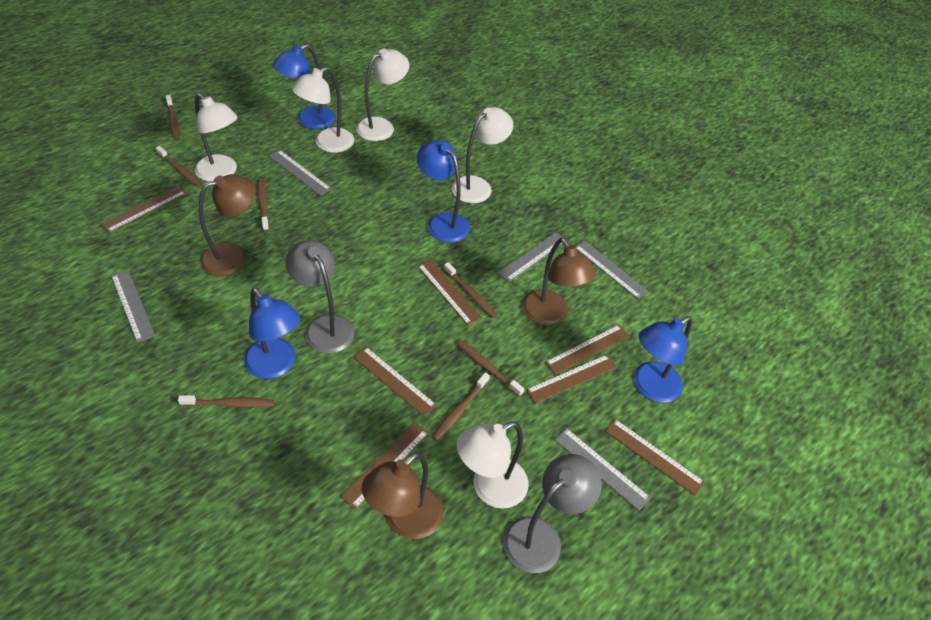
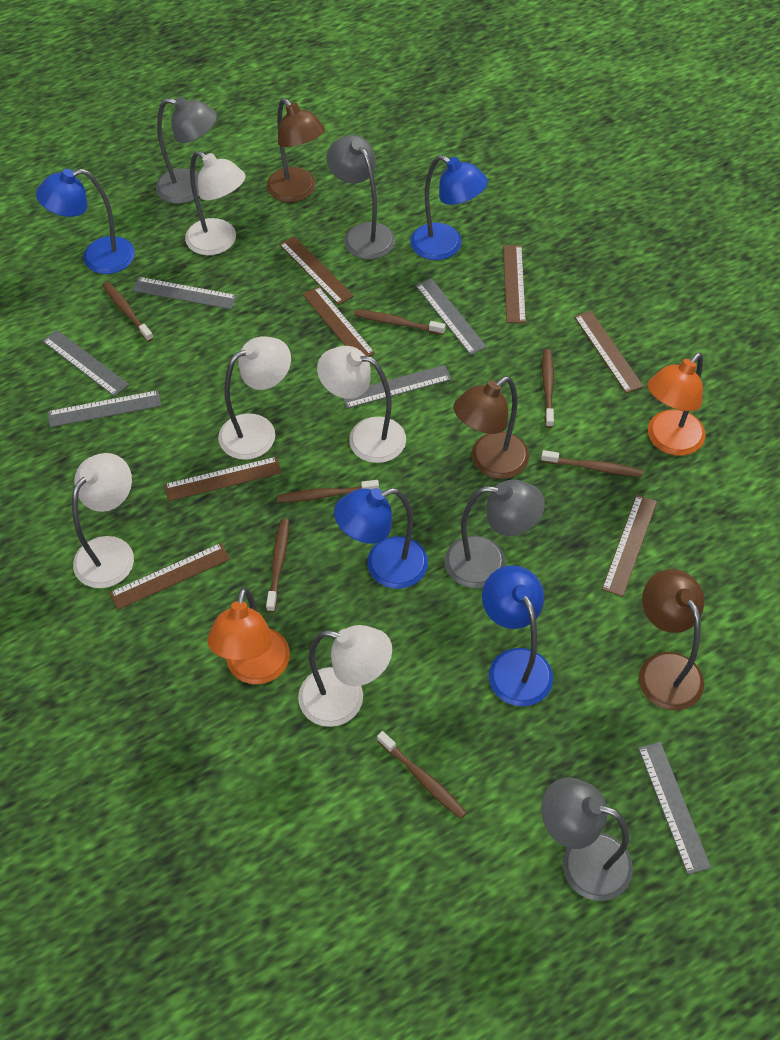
grey lamp: [285,240,355,354] [503,454,602,573] = 2 -> [156,97,217,204] [327,135,395,259] [444,480,545,588] [541,777,633,901] = 4
grey ruler: [111,270,155,342] [269,150,331,196] [498,232,563,282] [554,428,651,511] [576,241,648,299] = 5 -> [43,330,129,396] [48,390,161,427] [132,277,237,309] [343,365,451,409] [415,278,487,355] [638,742,711,875] = 6
orange lamp: none = 0 -> [207,587,290,684] [647,353,706,456] = 2

